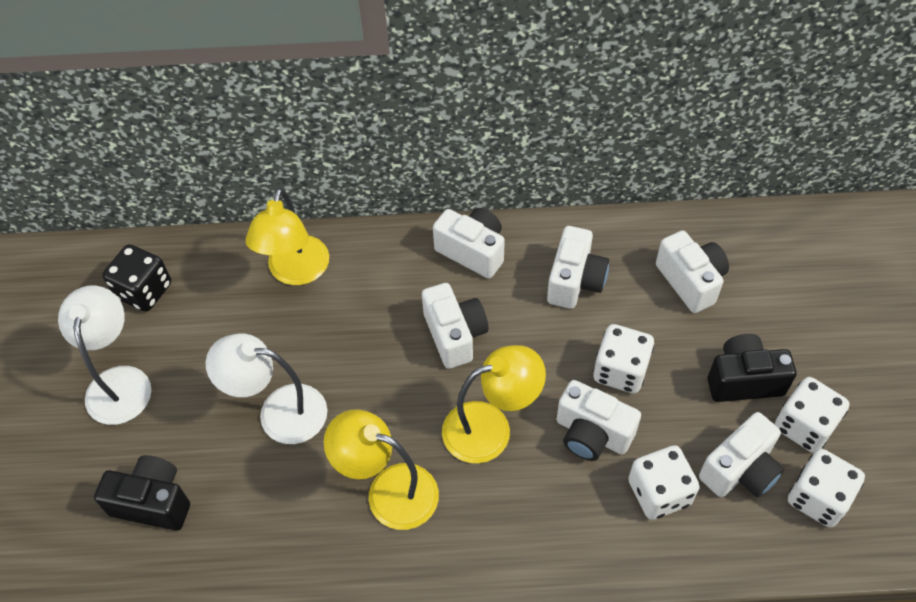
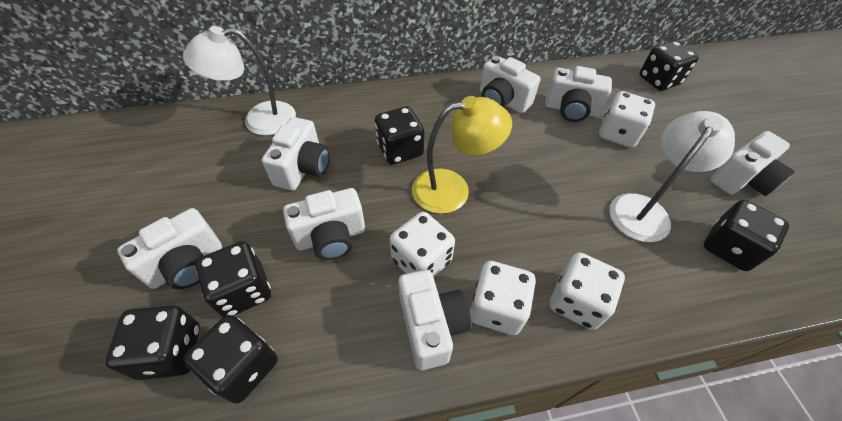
black camera: [94,455,190,531] [707,334,796,402] = 2 -> none = 0
black dice: [102,244,171,312] = 1 -> [106,305,200,380] [183,315,278,404] [196,241,271,317] [375,106,424,165] [640,41,699,91] [704,200,789,271] = 6
white camera: [422,283,488,369] [433,208,505,278] [547,226,609,309] [557,380,641,461] [656,231,729,313] [699,412,784,498] = 6 -> [117,208,222,289] [262,117,330,190] [283,188,365,260] [399,270,471,370] [480,56,541,113] [545,66,612,122] [710,131,795,196] = 7
yellow lamp: [245,188,329,285] [324,409,439,530] [442,345,546,463] = 3 -> [412,96,512,214] = 1

